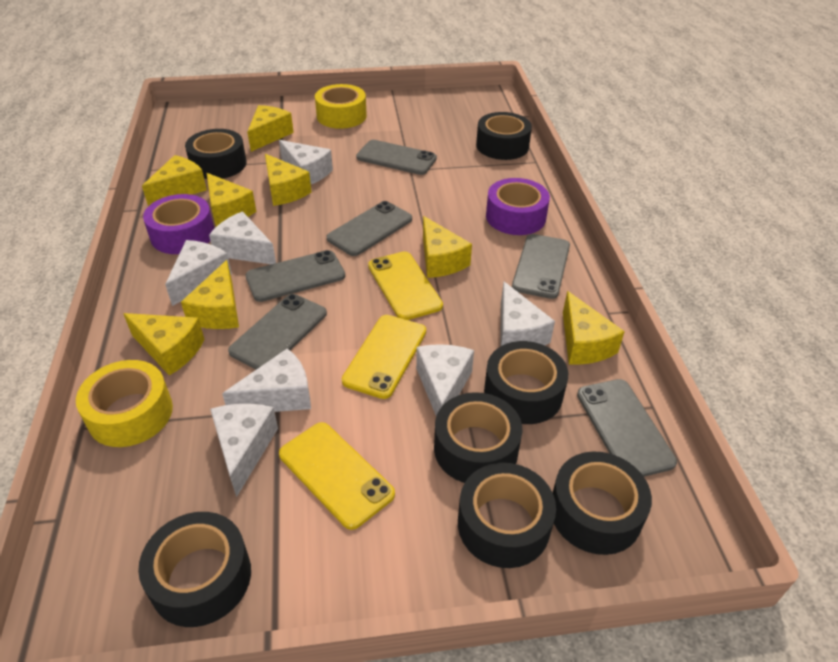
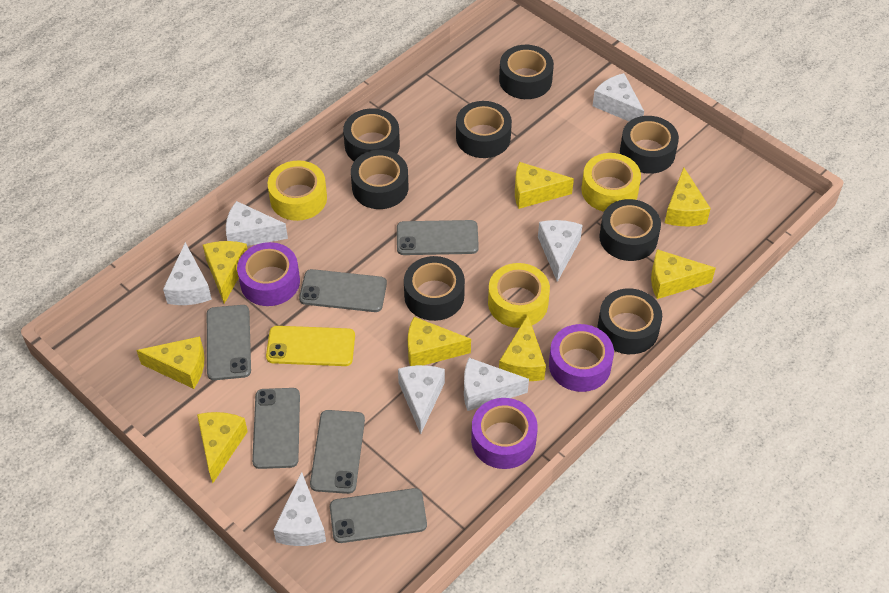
black tape: [138,512,251,627] [185,129,247,179] [434,392,523,483] [458,463,556,568] [476,112,532,160] [484,341,568,424] [553,451,652,555] = 7 -> [343,108,400,161] [351,150,408,209] [404,256,465,321] [456,101,512,158] [499,45,554,99] [597,288,662,354] [599,199,661,261] [620,116,679,174] = 8
purple tape: [143,194,214,254] [486,178,550,235] = 2 -> [237,242,300,306] [471,398,538,469] [549,324,614,392] = 3
yellow phone: [279,422,395,530] [342,315,426,399] [368,251,443,320] = 3 -> [266,326,355,366] = 1
yellow tape: [76,360,173,447] [315,84,367,129] = 2 -> [268,160,327,221] [488,263,550,328] [582,153,641,212] = 3

